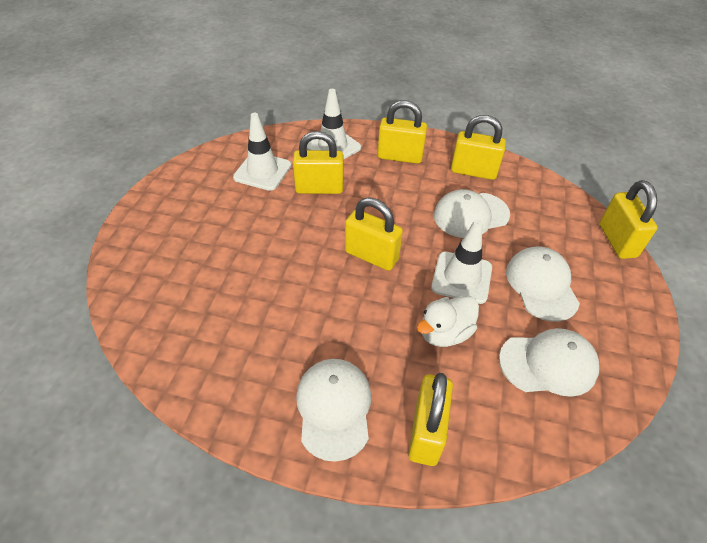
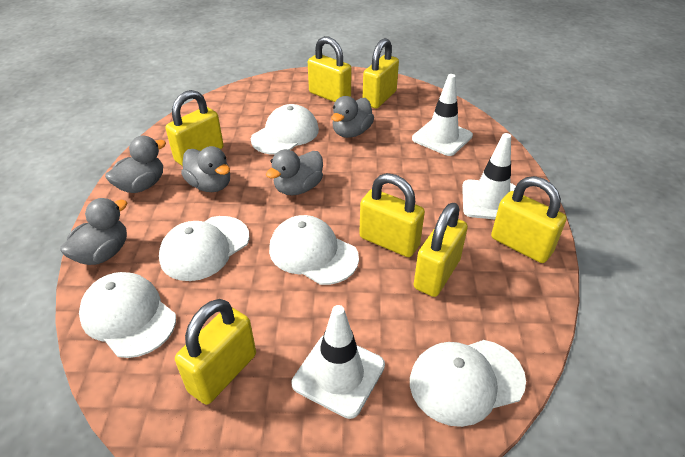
grey duck: none = 0 -> [60,198,127,265] [105,136,166,193] [181,146,230,192] [266,149,323,195] [331,96,374,138] = 5
white cap: [296,359,371,462] [434,189,510,238] [499,328,600,397] [506,247,580,322] = 4 -> [79,272,176,358] [159,216,249,281] [251,104,319,155] [269,215,359,285] [410,340,526,427] = 5
white duck: [417,295,479,347] = 1 -> none = 0
yellow padlock: [293,131,343,194] [345,197,403,271] [377,100,427,164] [408,373,453,466] [451,115,506,180] [599,180,658,259] = 6 -> [165,90,224,166] [175,299,256,405] [308,36,352,102] [359,173,425,257] [363,38,399,109] [414,203,468,297] [491,176,567,263] = 7

